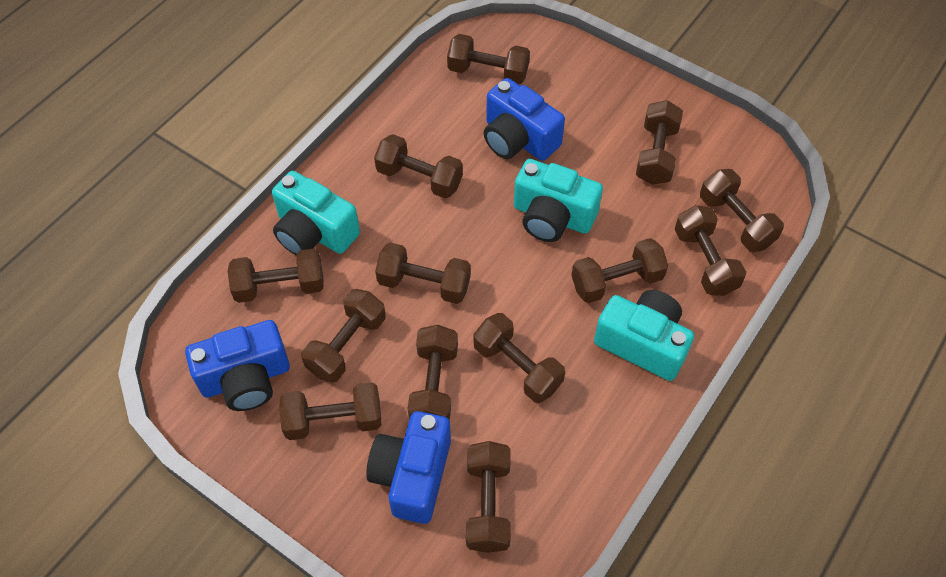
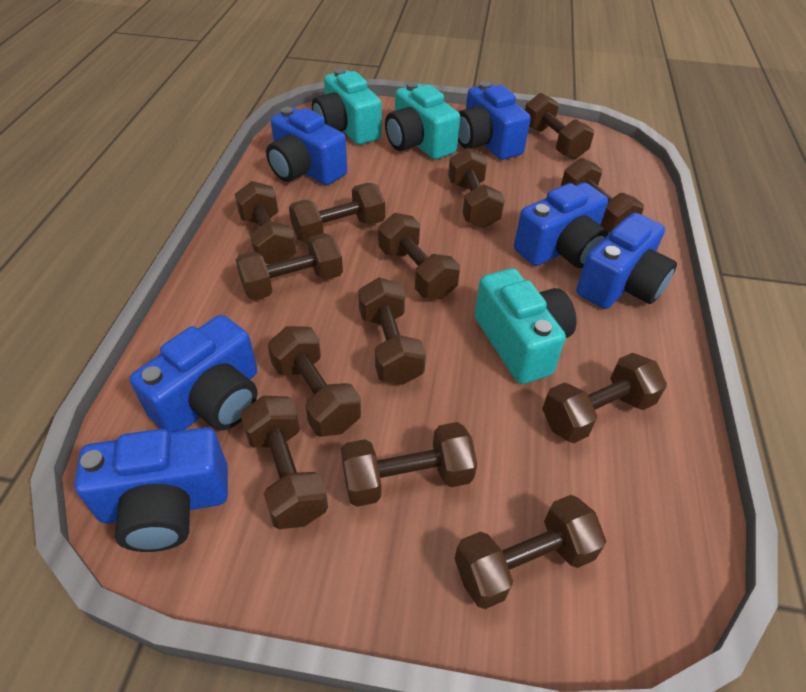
blue camera: [185,320,290,411] [366,411,451,524] [484,78,565,161] = 3 -> [74,427,228,552] [130,315,257,432] [266,107,347,185] [458,81,531,160] [514,183,609,268] [576,213,677,309] = 6

